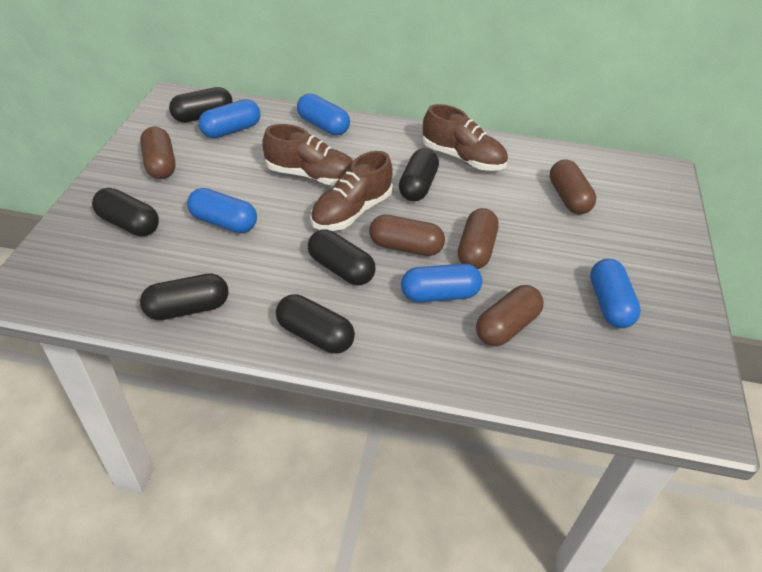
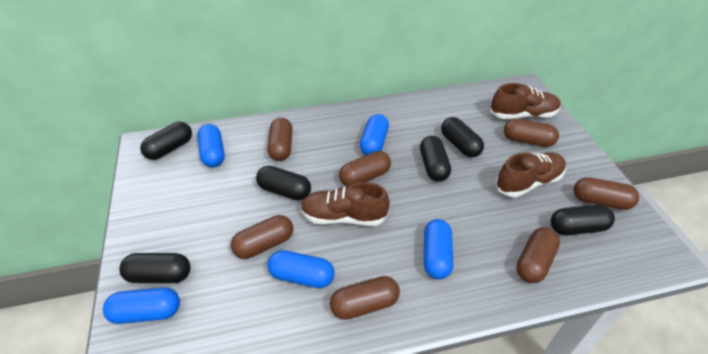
brown capsule: [140,127,175,179] [369,215,445,256] [458,208,499,269] [476,285,544,346] [550,159,596,214] = 5 -> [231,215,293,259] [267,118,293,161] [330,276,400,320] [339,151,391,186] [504,119,559,147] [516,227,560,283] [574,177,639,210] = 7

